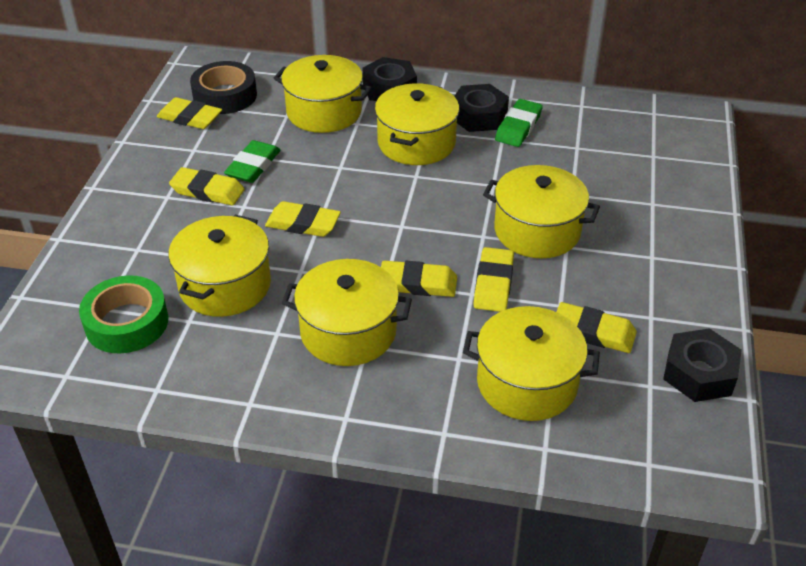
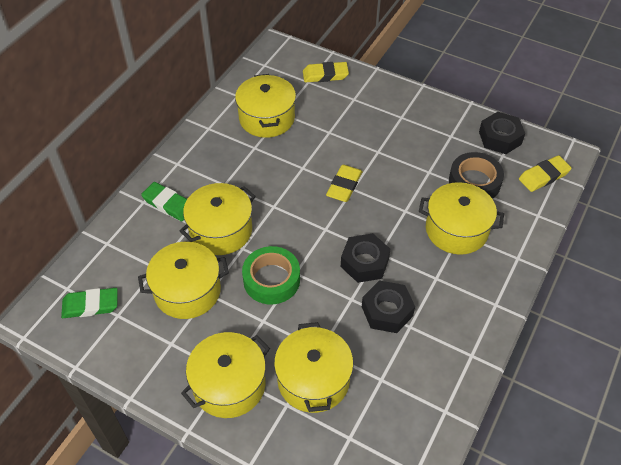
yellow eraser: [157,97,222,129] [169,167,245,205] [265,201,341,237] [381,261,457,297] [473,247,514,312] [557,302,637,353] = 6 -> [303,62,349,82] [326,165,363,202] [519,155,572,192] = 3

